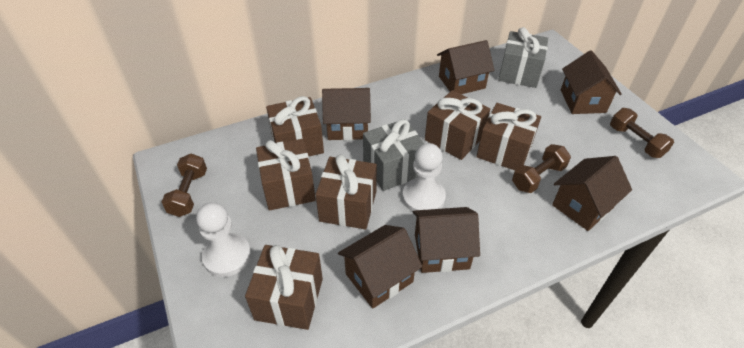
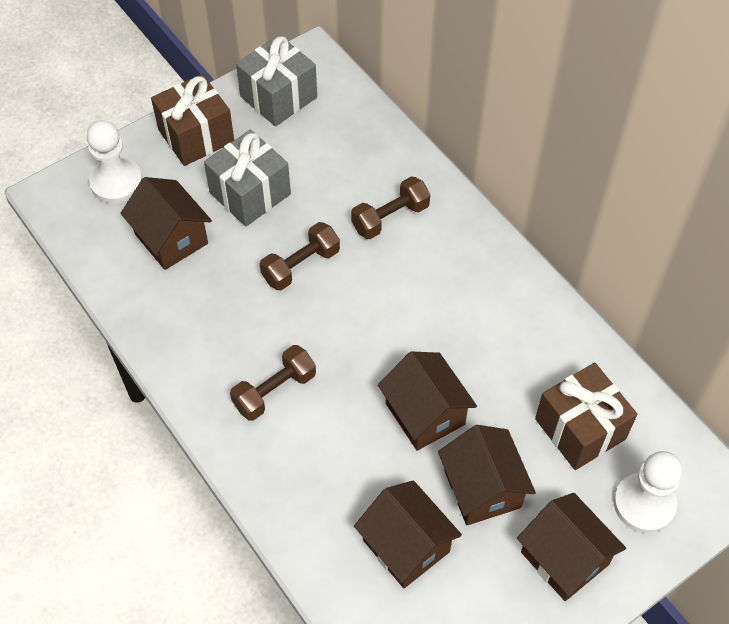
brown gift: [245,245,323,330] [256,139,316,211] [266,96,324,156] [316,155,377,229] [425,90,490,160] [476,103,541,170] = 6 -> [151,74,234,166] [535,363,637,470] = 2
brown house: [322,88,371,140] [338,225,423,309] [413,207,480,273] [437,40,494,94] [552,156,632,231] [561,50,622,114] = 6 -> [121,177,212,270] [354,480,462,588] [378,351,477,451] [438,425,536,525] [517,493,626,601] = 5

